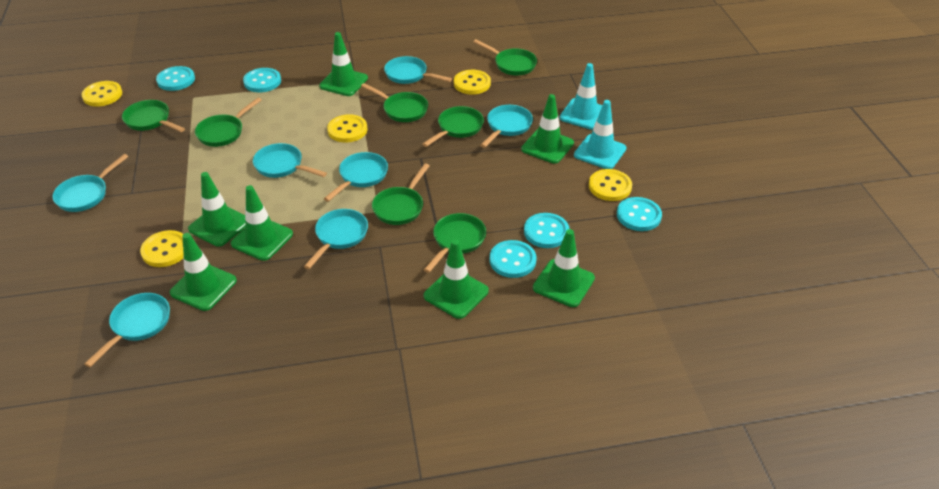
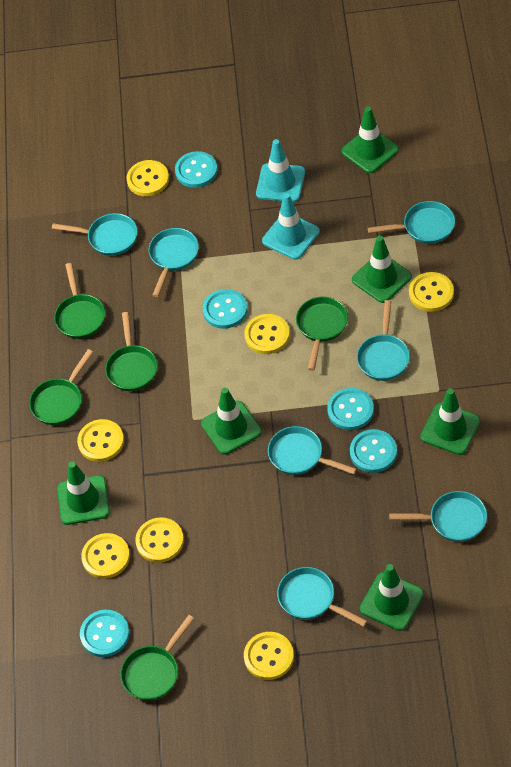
green pan: [122,100,185,132] [195,97,262,147] [361,83,428,122] [372,163,430,225] [422,106,484,147] [424,213,486,273] [473,39,537,75] = 7 -> [29,349,93,425] [54,263,105,339] [105,312,157,391] [120,615,194,700] [296,297,348,371] = 5
green traffic cone: [170,233,237,311] [188,172,246,247] [231,185,293,261] [319,32,368,96] [423,240,489,319] [521,94,574,164] [533,229,595,307] = 7 -> [57,462,110,525] [201,388,262,454] [341,106,399,173] [352,236,412,303] [360,564,424,631] [420,388,480,455] = 6
yellow button: [82,81,122,107] [140,230,184,267] [327,114,367,143] [454,70,491,95] [589,169,632,201] = 5 -> [77,419,124,462] [81,533,130,579] [126,160,169,196] [135,517,184,563] [244,314,290,354] [244,632,294,680] [409,272,454,312] = 7

